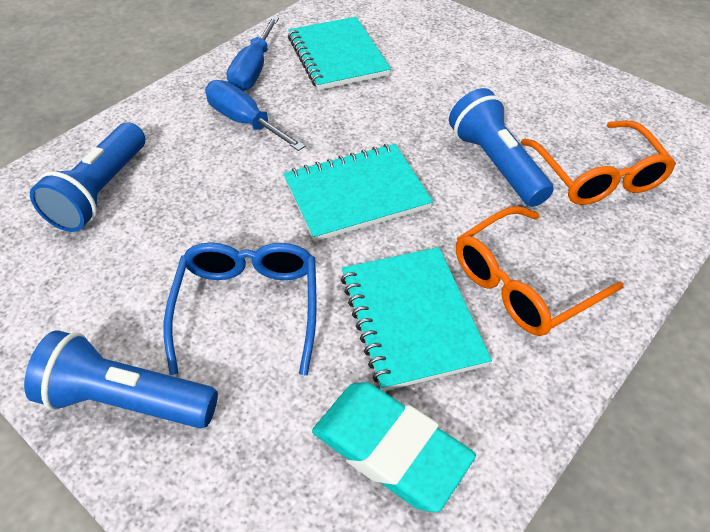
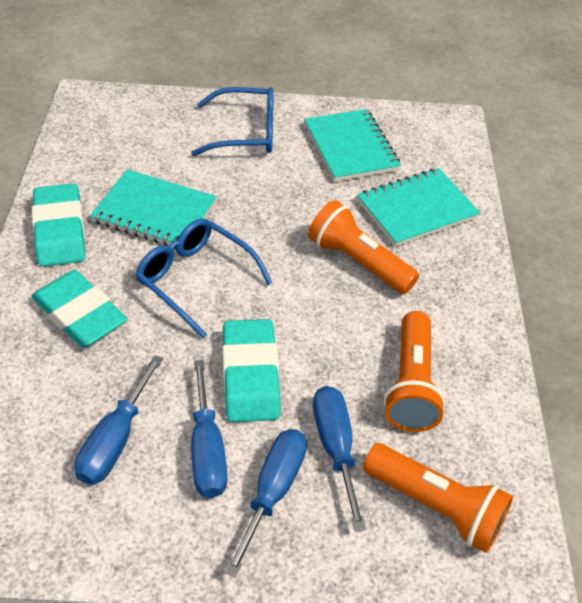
blue flashlight: [24,330,218,428] [30,122,145,232] [449,88,553,207] = 3 -> none = 0
blue glasses: [163,243,317,375] = 1 -> [135,218,272,339] [191,87,274,156] = 2
blue screwdriver: [205,80,305,151] [227,17,279,91] = 2 -> [75,355,163,485] [191,360,227,498] [225,429,307,577] [313,386,366,532] = 4
orange flashlight: none = 0 -> [308,200,419,294] [363,443,513,553] [384,311,446,432] = 3
orange glasses: [456,206,624,336] [521,121,676,205] = 2 -> none = 0
turquoise eraser: [312,382,476,512] = 1 -> [31,270,127,347] [32,183,85,267] [222,319,281,422] = 3

